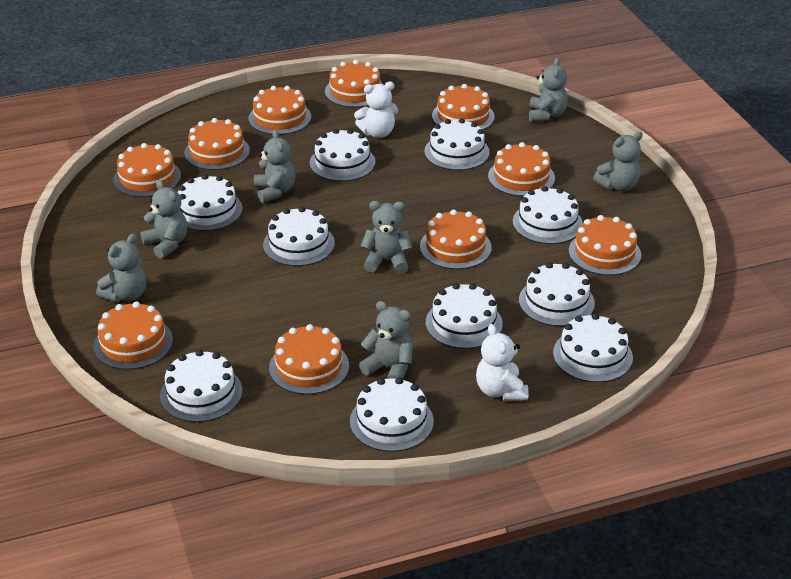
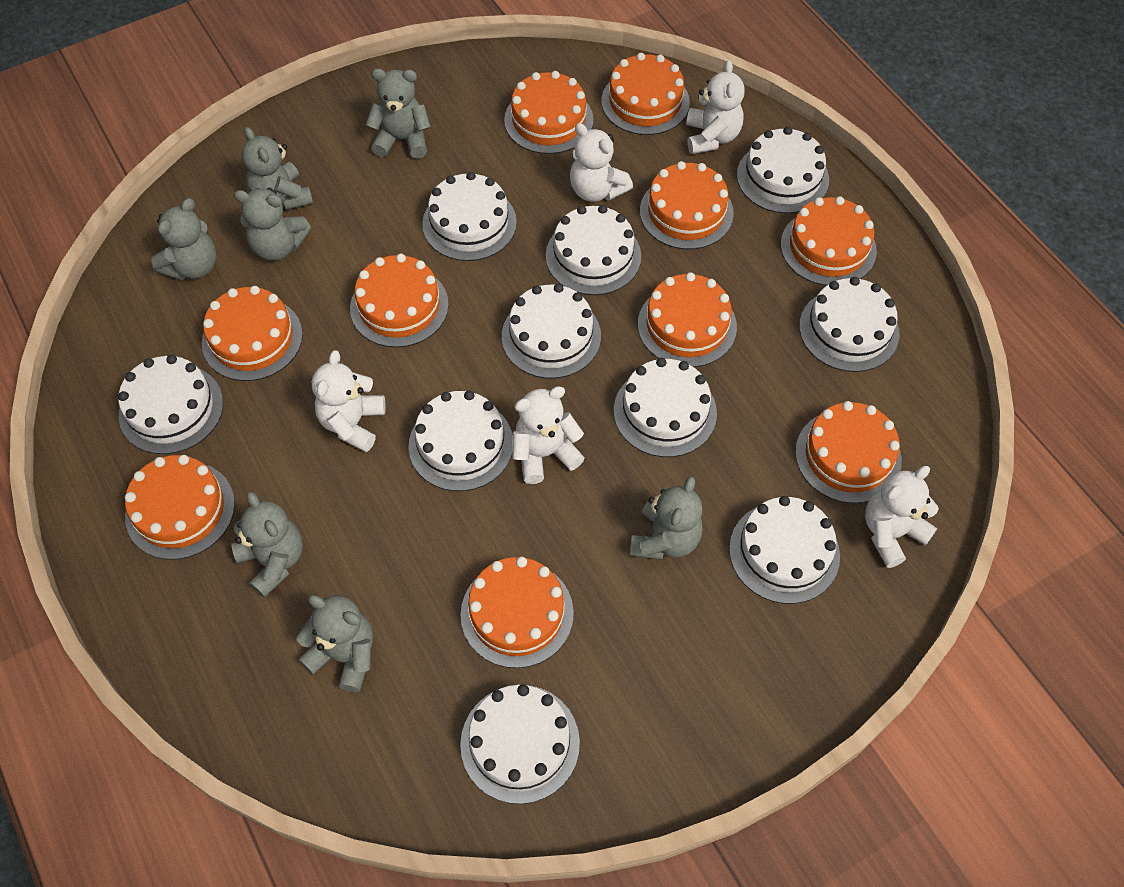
white teddy bear: [354,82,398,138] [476,324,528,401] = 2 -> [312,350,386,452] [513,386,585,484] [570,123,633,202] [686,60,745,154] [865,466,939,568] = 5

